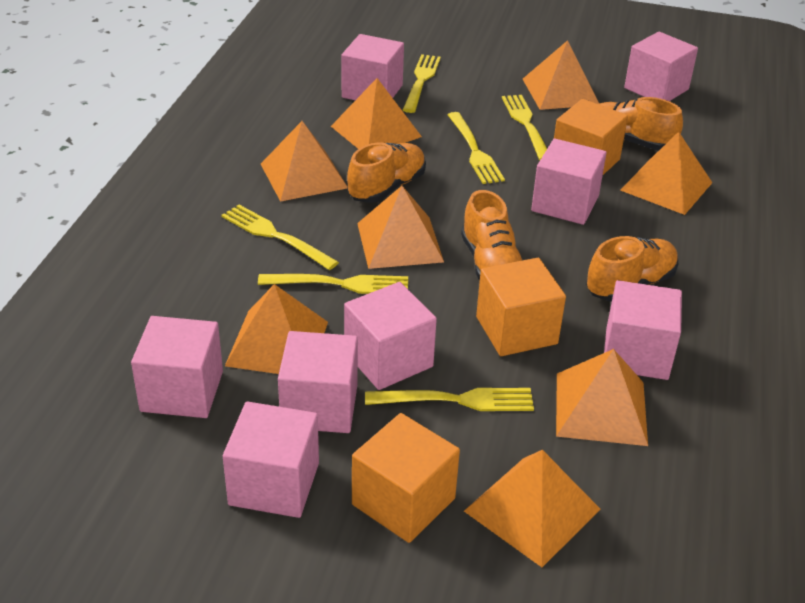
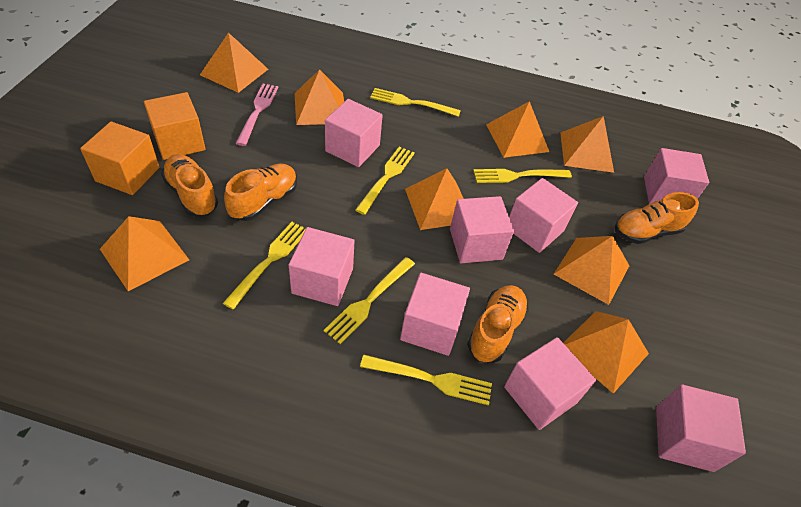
orange cube: [352,413,460,543] [476,258,566,356] [554,99,628,175] = 3 -> [80,122,159,195] [144,92,205,160] = 2
pink fork: none = 0 -> [236,84,279,146] = 1

